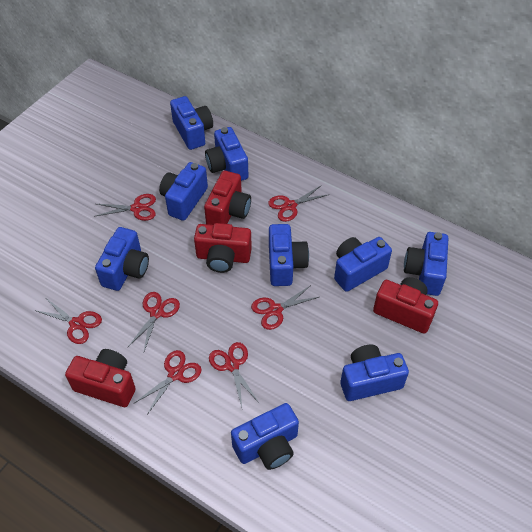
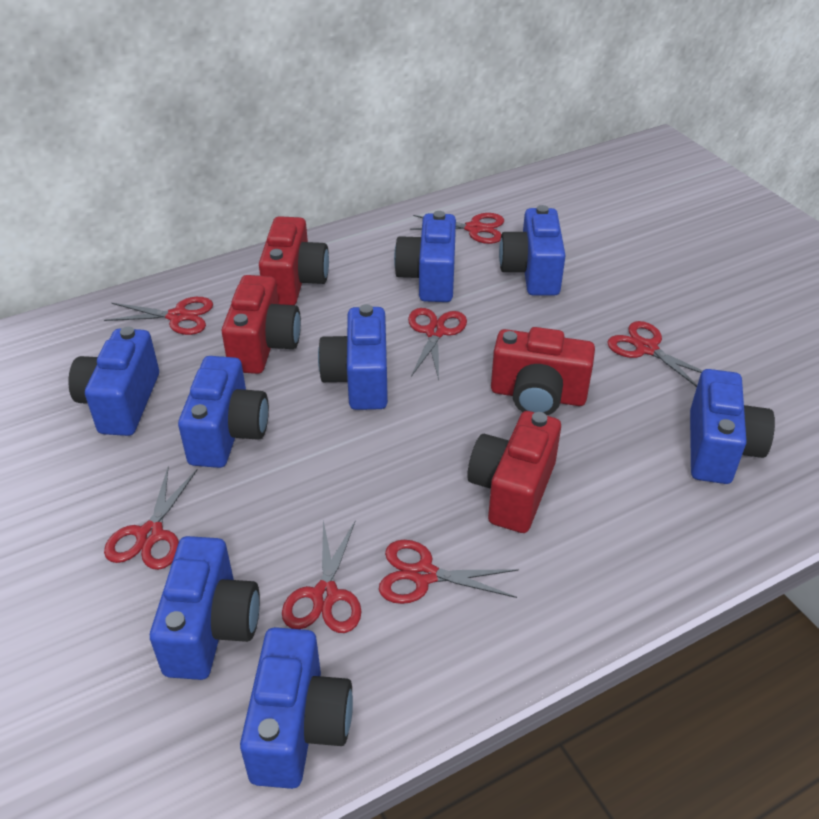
blue camera: [95,227,149,291] [159,162,208,221] [170,96,213,150] [205,127,249,181] [231,403,299,470] [269,224,309,286] [334,237,392,292] [340,345,409,401] [404,232,448,296] = 9 -> [68,327,159,436] [150,536,260,680] [178,356,269,468] [240,627,353,789] [318,304,388,410] [394,211,456,302] [499,205,566,296] [690,369,775,484] = 8

